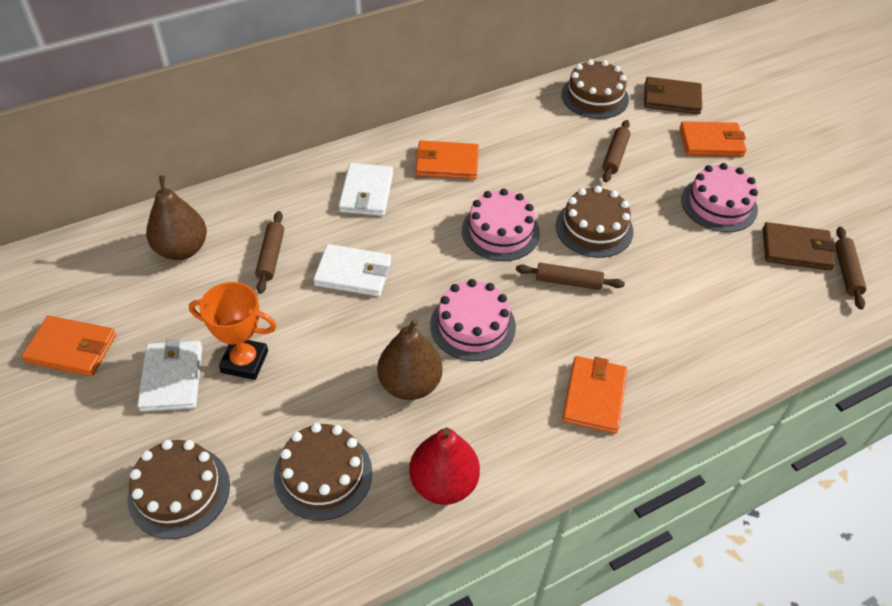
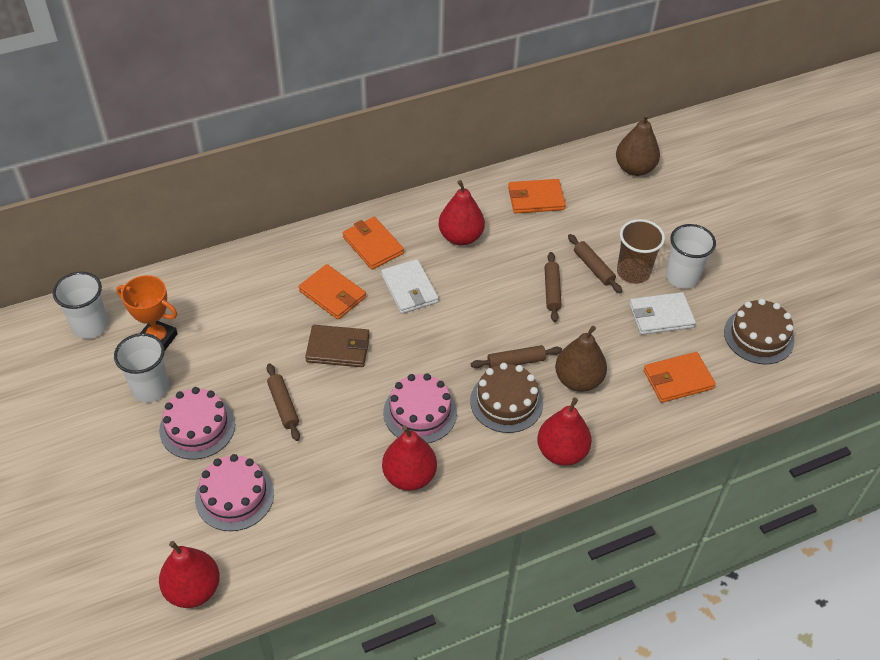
brown cake: [127,440,230,539] [274,423,372,521] [555,186,634,258] [561,59,629,119] = 4 -> [470,363,543,433] [724,299,794,364] = 2
brown cup: none = 0 -> [617,219,665,284] = 1
brown wallet: [644,77,702,114] [763,222,836,271] = 2 -> [305,325,370,367] = 1
red pear: [409,427,480,505] = 1 -> [159,541,220,608] [382,426,437,491] [439,180,485,246] [537,398,592,466] = 4
white cup: none = 0 -> [53,272,108,339] [114,333,169,402] [666,224,716,289] = 3
white wallet: [137,339,202,412] [313,244,391,297] [338,163,393,216] = 3 -> [381,259,439,314] [629,292,696,335] = 2

